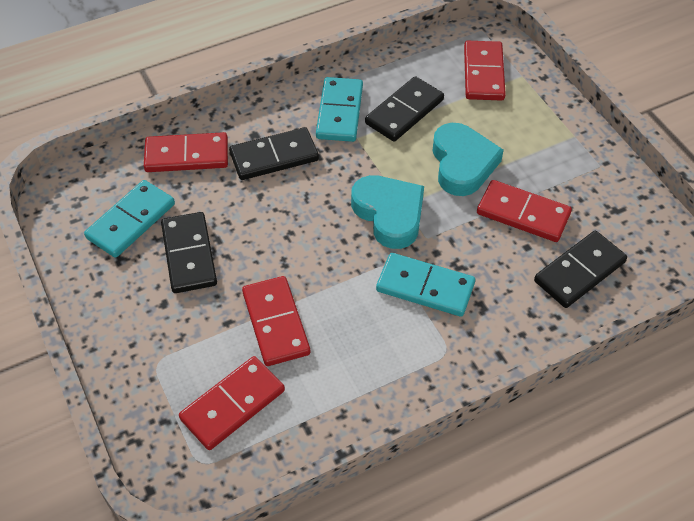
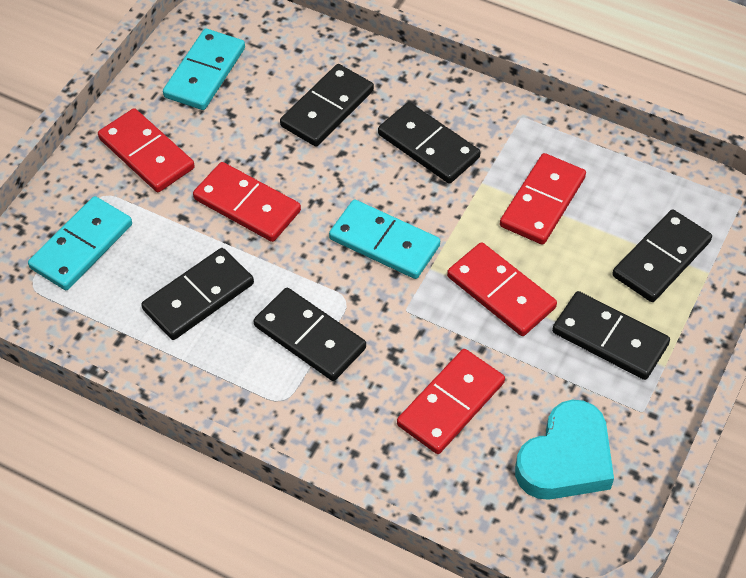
black domino: [161,212,217,293] [229,127,319,180] [365,76,444,142] [534,231,627,308] = 4 -> [141,248,254,340] [254,288,366,381] [280,64,374,147] [378,102,480,183] [552,291,670,380] [612,210,712,302] = 6
turquoise heart: [351,175,424,249] [432,123,504,196] = 2 -> [515,400,614,500] = 1

